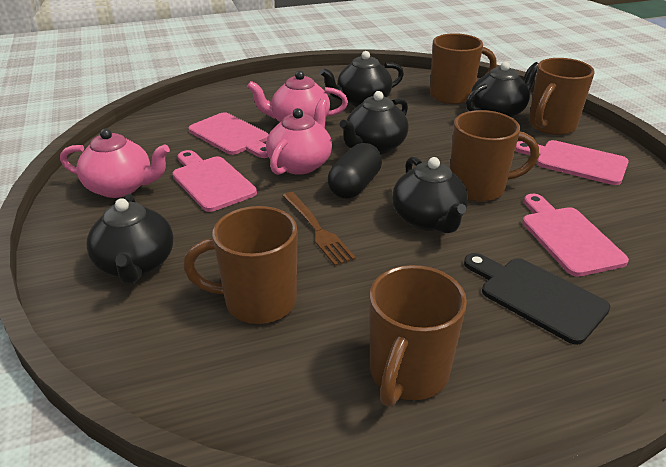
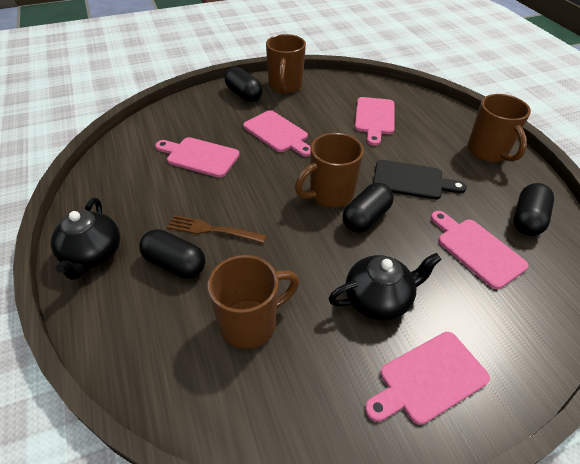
black capsule: [328,143,382,199] = 1 -> [139,229,205,279] [225,67,263,102] [343,183,394,233] [514,183,554,236] = 4
black teapot: [87,194,174,284] [320,51,404,107] [340,91,409,154] [392,157,468,233] [466,62,538,117] = 5 -> [51,198,120,280] [329,253,442,321] = 2
brown mug: [183,206,297,324] [369,265,467,407] [430,33,497,104] [450,110,539,202] [529,58,595,135] = 5 -> [207,255,299,349] [266,34,306,93] [295,133,364,207] [468,94,531,162] = 4
pink cutting board: [172,150,257,212] [188,112,269,158] [515,140,629,185] [522,194,629,277] = 4 -> [155,137,240,178] [243,110,311,157] [355,97,395,146] [365,332,490,425] [431,211,529,289] = 5
pink teapot: [60,129,170,198] [247,71,348,122] [266,99,332,175] = 3 -> none = 0

